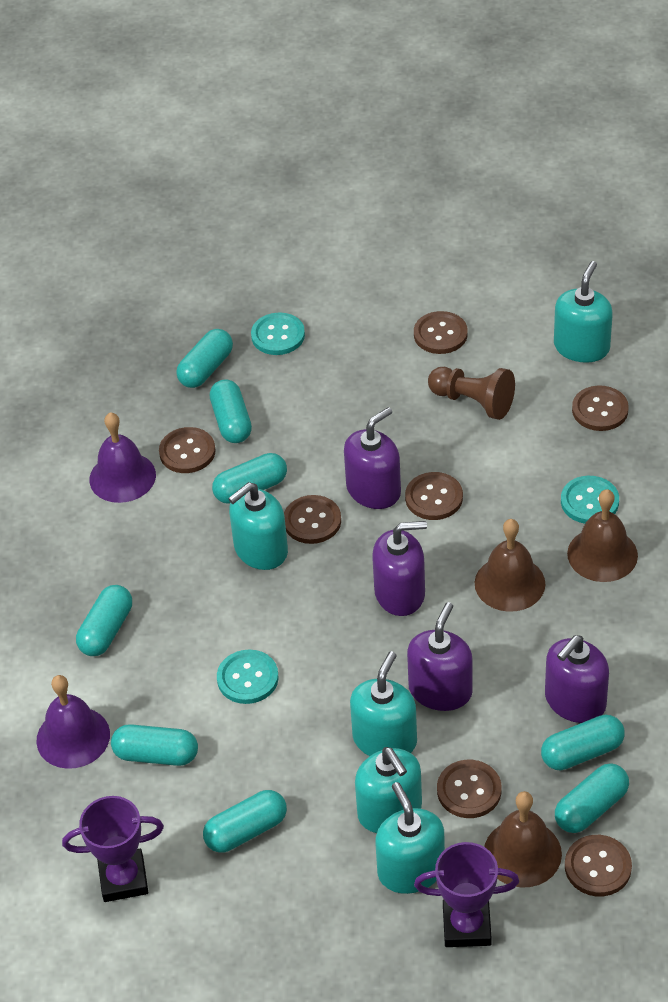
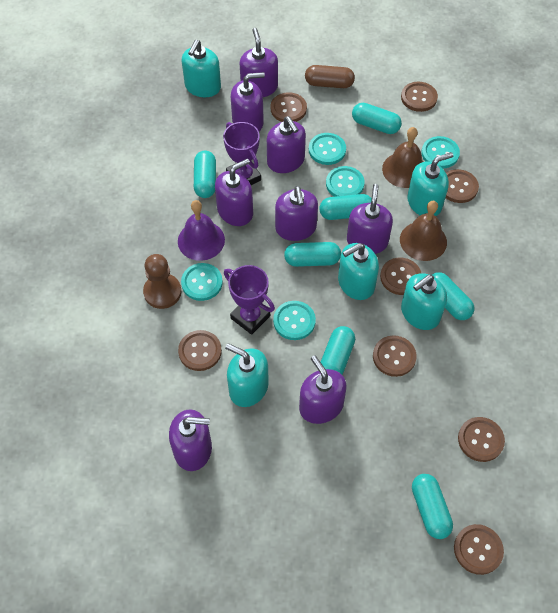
brown bell: [475,519,545,612] [484,791,562,888] [567,489,638,582] = 3 -> [382,127,424,188] [400,201,447,261] = 2
brown button: [159,427,216,473] [284,495,341,544] [405,472,463,520] [414,311,468,354] [437,760,502,818] [565,835,632,896] [572,385,629,431] = 7 -> [178,330,222,371] [270,92,307,122] [373,335,417,377] [380,258,421,295] [401,82,438,112] [446,169,479,203] [454,524,504,575] [458,417,505,462] = 8
brown capsule: none = 0 -> [305,65,355,88] = 1
purple bell: [37,675,110,769] [89,412,156,503] = 2 -> [178,200,225,261] = 1
purple soap dispenser: [344,407,401,509] [372,521,427,616] [407,602,473,711] [545,635,609,723] = 4 -> [169,410,212,471] [215,159,253,226] [231,72,265,132] [240,28,278,97] [267,116,306,173] [275,186,318,241] [299,355,347,424] [347,184,393,254] = 8
turquoise button: [217,649,279,704] [251,312,305,355] [561,476,619,524] = 3 -> [181,263,223,301] [273,301,316,340] [309,133,346,165] [326,166,365,197] [421,136,460,169] = 5
turquoise capsule: [76,585,132,656] [111,724,198,766] [176,329,233,388] [203,790,287,853] [210,379,252,443] [212,453,287,504] [541,715,625,770] [555,763,629,833] = 8 -> [194,150,216,198] [284,242,341,267] [319,194,372,220] [321,326,355,374] [352,103,402,134] [412,474,453,539] [432,272,475,320] = 7

